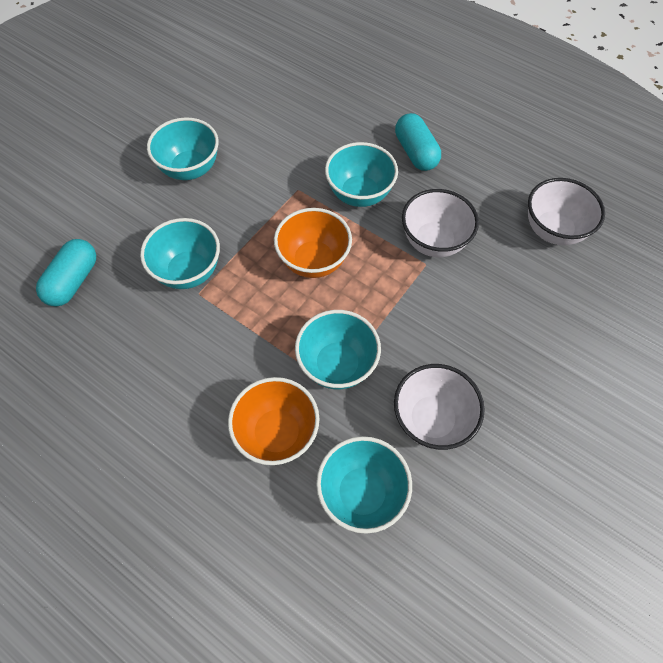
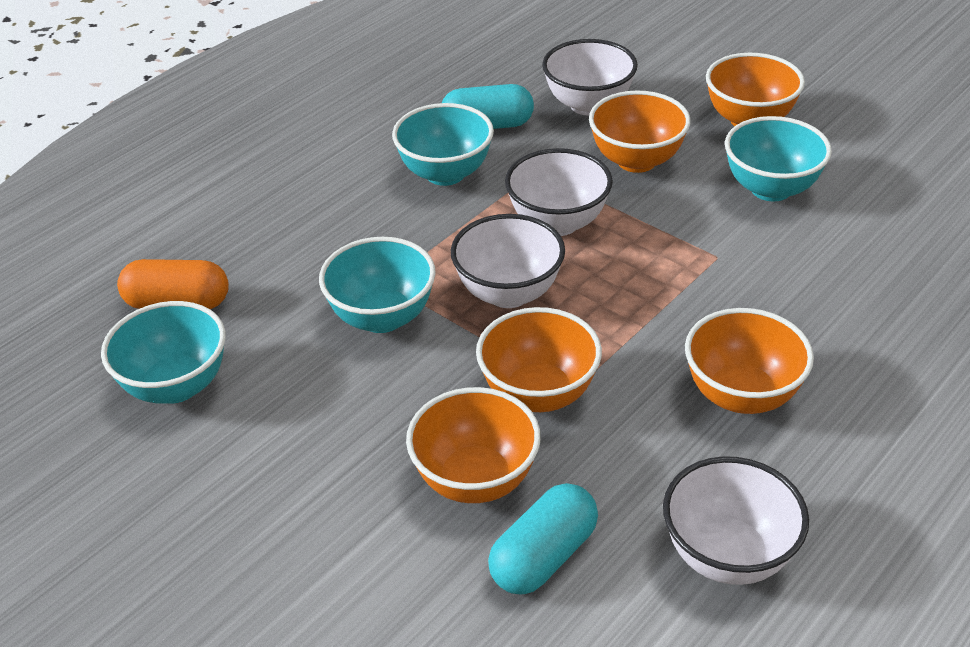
orange bowl: [228,377,319,465] [274,208,352,278] = 2 -> [406,387,541,503] [476,307,602,412] [589,90,691,173] [685,308,814,414] [706,53,805,126] = 5
orange capsule: none = 0 -> [117,259,229,309] = 1
turquoise bowl: [140,218,220,289] [147,117,219,180] [295,310,381,389] [316,436,412,534] [325,142,398,207] = 5 -> [101,301,226,404] [319,237,436,333] [392,103,494,186] [725,116,832,201] = 4
white bowl: [394,364,485,450] [402,189,479,257] [528,178,605,245] = 3 -> [451,214,565,308] [505,148,613,236] [542,39,638,115] [663,456,809,585] = 4

